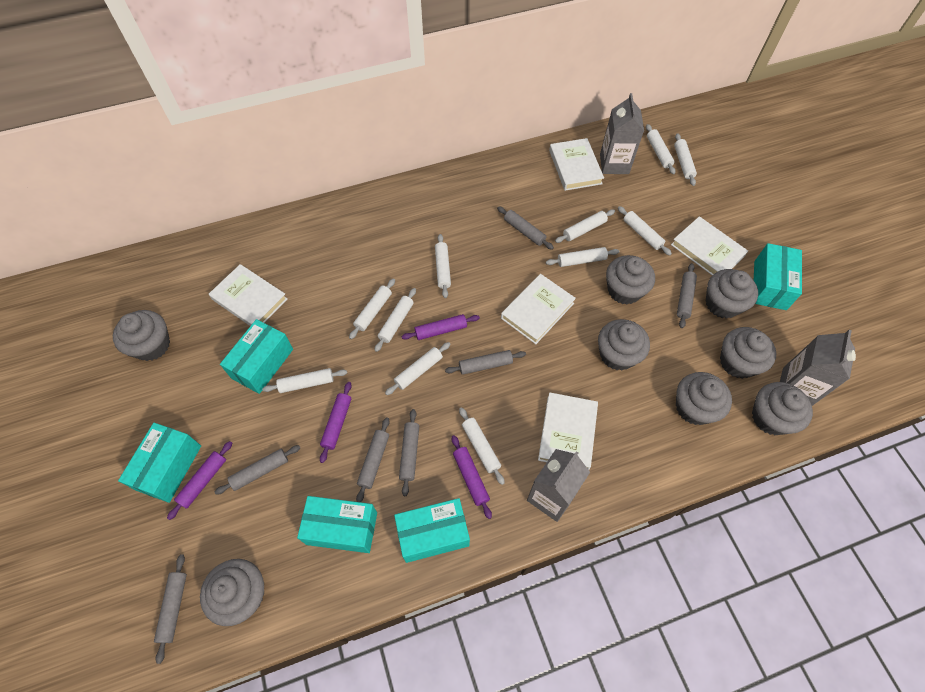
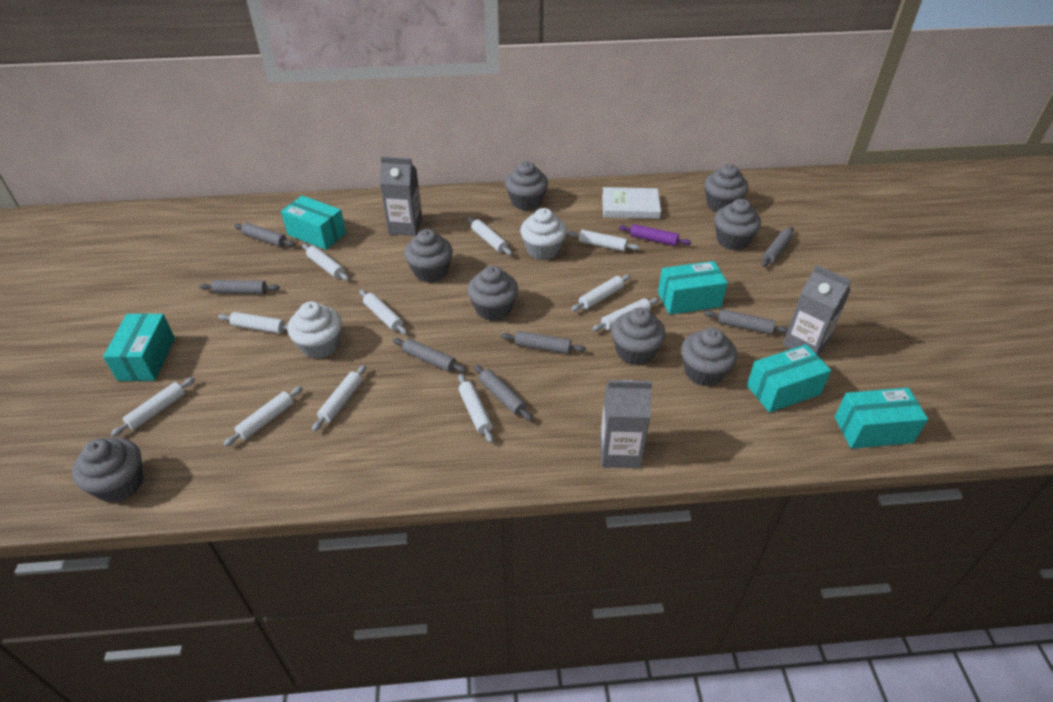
purple rolling pin: [167,441,232,520] [320,382,351,463] [402,314,480,340] [452,435,492,519] = 4 -> [618,224,691,246] = 1
white book: [209,264,288,326] [501,274,576,344] [538,392,598,470] [549,138,604,191] [671,216,748,275] = 5 -> [602,187,661,219] = 1
white cupcake: none = 0 -> [287,301,342,359] [520,208,567,260] = 2

